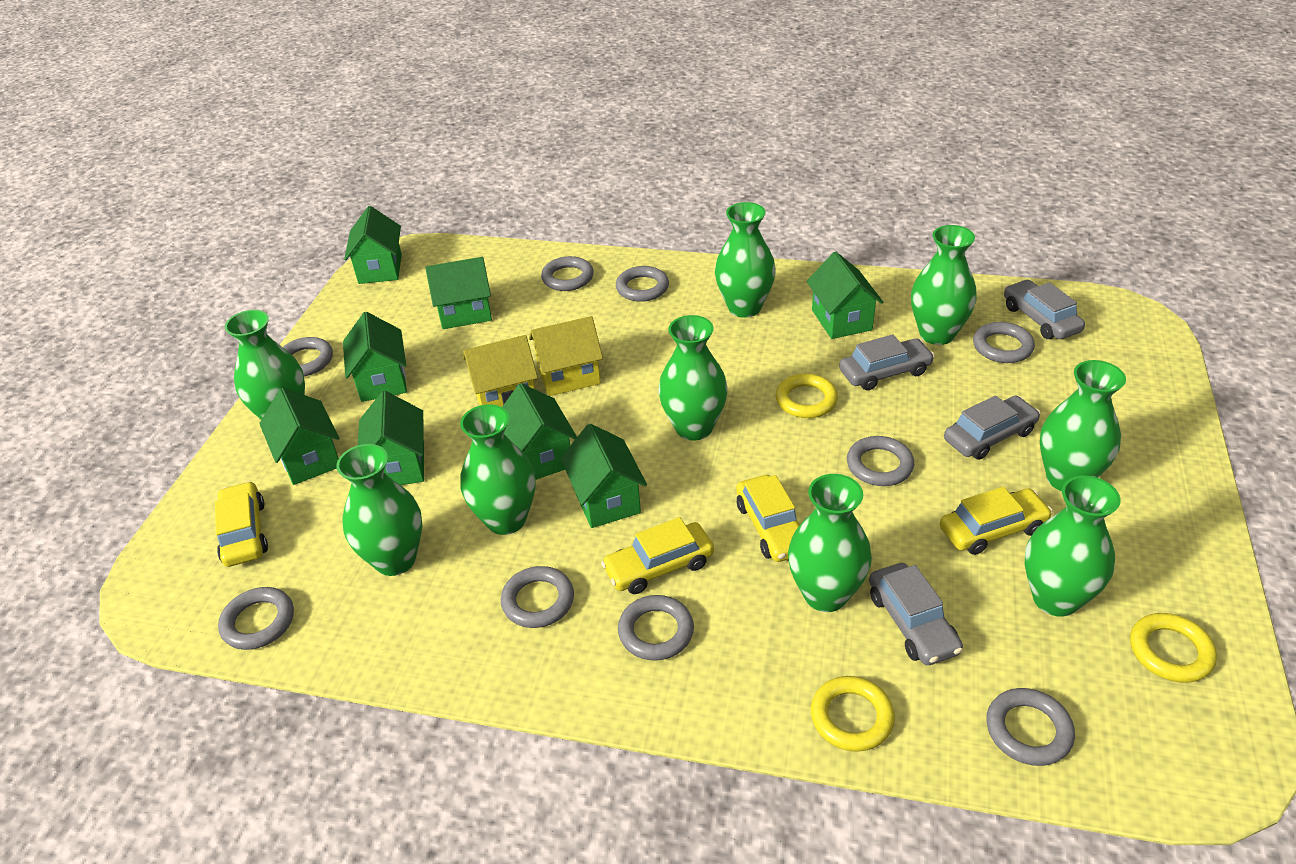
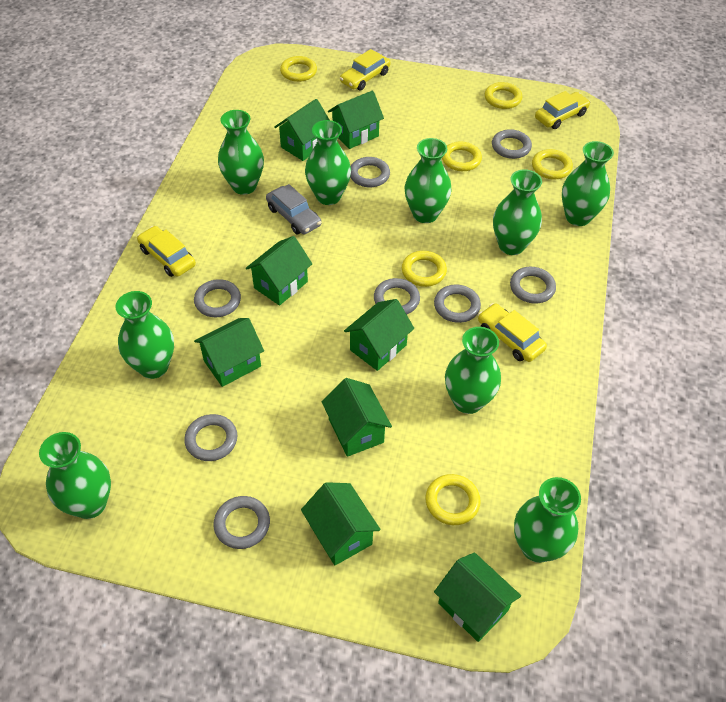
grey car: [839,334,935,390] [869,563,963,665] [944,395,1040,460] [1004,280,1085,339] = 4 -> [266,184,321,235] = 1
grey ring: [218,587,294,650] [283,337,333,376] [501,566,574,628] [541,256,594,291] [616,266,669,302] [618,595,694,661] [847,436,914,486] [973,322,1035,363] [986,688,1075,766] = 9 -> [184,414,237,461] [194,279,241,317] [214,496,270,549] [350,157,390,187] [374,278,420,314] [434,285,481,323] [492,129,532,159] [510,267,556,304] = 8
yellow house: [463,335,538,407] [529,316,603,396] = 2 -> none = 0
yellow ring: [776,374,838,418] [811,676,895,752] [1130,613,1217,683] = 3 -> [280,56,317,82] [402,251,447,287] [425,474,481,525] [442,141,482,171] [485,82,522,109] [532,149,573,179] = 6

